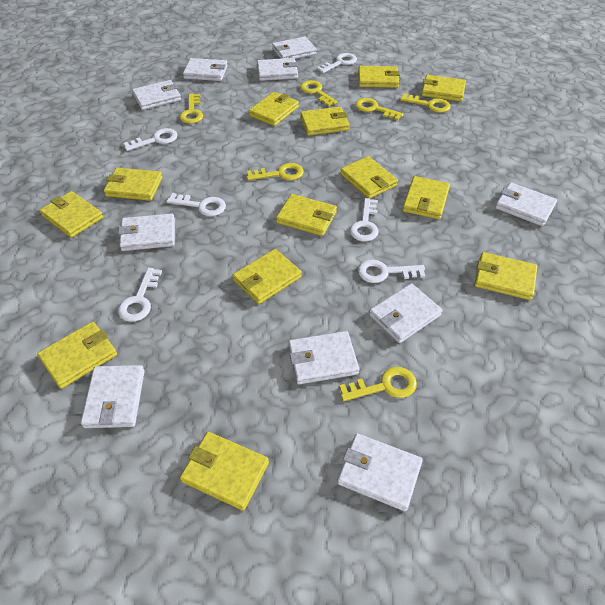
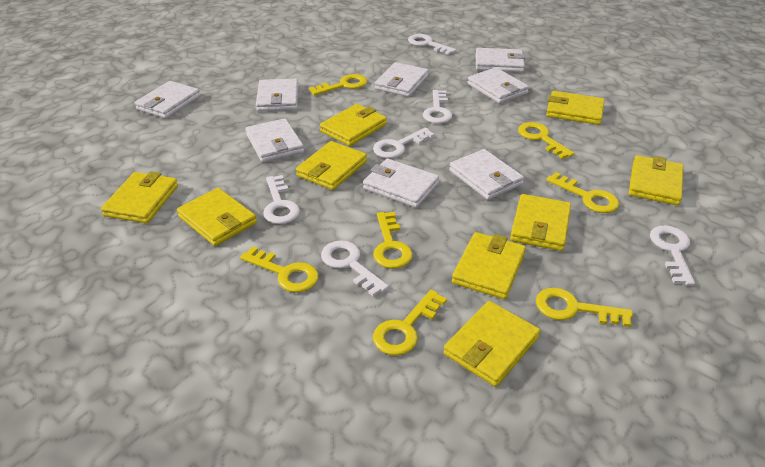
white wallet: [81,365,145,428] [118,213,175,251] [132,80,181,110] [183,58,228,81] [257,58,298,81] [272,37,317,59] [288,331,359,385] [337,433,423,511] [369,283,443,343] [495,182,557,226] = 10 -> [134,81,200,119] [245,118,304,162] [256,78,298,112] [363,158,439,208] [375,62,428,97] [449,149,524,200] [467,67,529,103] [475,48,525,72] = 8
yellow key: [180,94,203,124] [247,163,304,180] [300,80,338,106] [339,367,417,401] [355,98,404,120] [400,93,451,113] = 6 -> [240,246,318,292] [309,74,367,95] [373,212,413,268] [373,290,447,356] [518,122,574,159] [536,288,633,327] [546,172,619,213] = 7
yellow wallet: [37,322,117,389] [40,191,103,238] [104,168,162,201] [180,432,269,511] [232,249,302,304] [249,92,299,126] [276,194,337,236] [300,107,350,136] [340,156,398,199] [358,66,400,88] [403,176,450,220] [422,75,466,101] [474,252,537,300] = 13 -> [101,171,178,223] [177,188,257,246] [296,141,367,190] [320,104,387,146] [444,301,540,387] [452,232,526,299] [510,194,571,251] [546,91,605,125] [629,155,684,205] = 9

